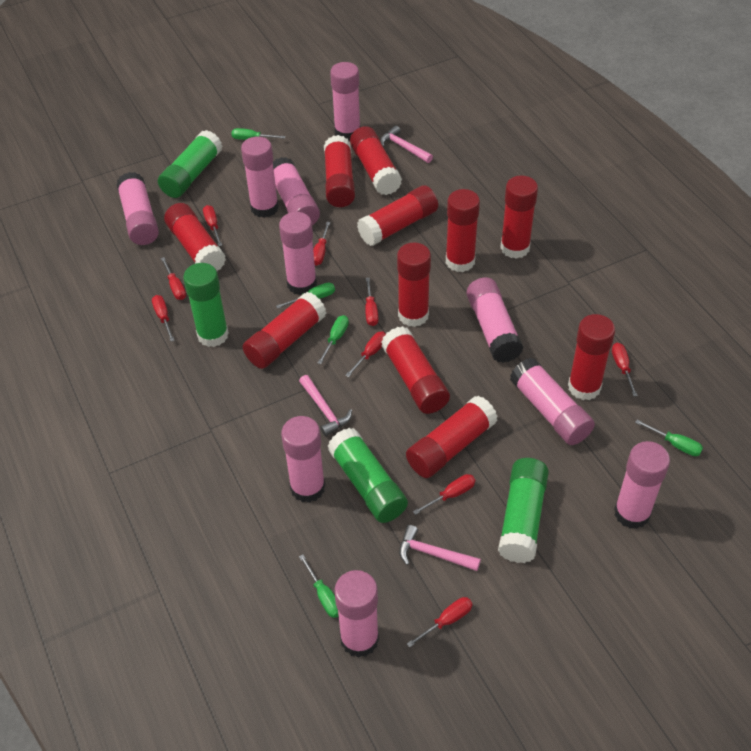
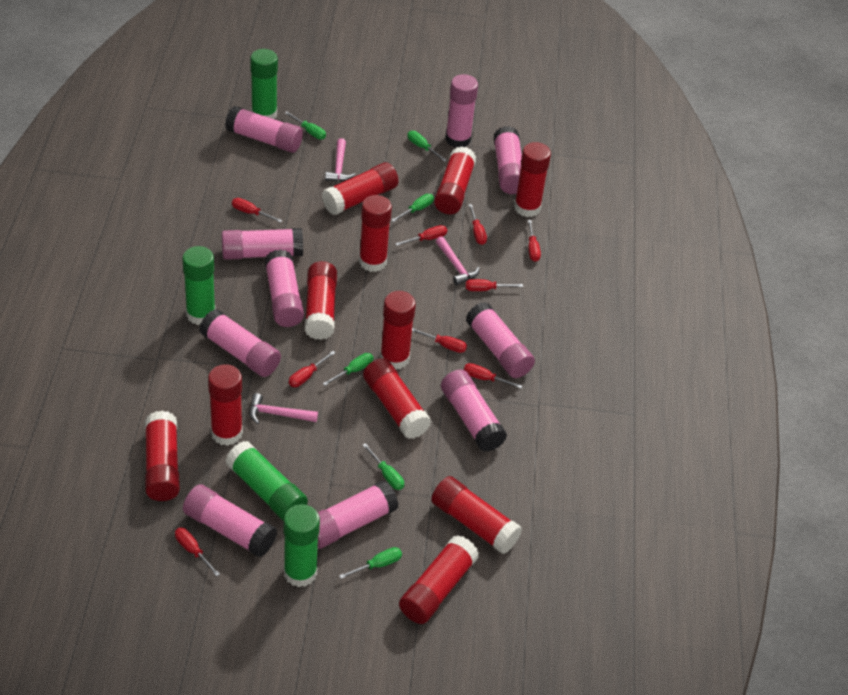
green screwdriver: [231,128,285,140] [276,283,335,309] [299,554,339,618] [318,315,349,364] [635,420,703,456] = 5 -> [285,112,326,139] [323,353,373,386] [339,547,402,579] [363,443,404,490] [391,194,434,222] [407,131,446,162] = 6

